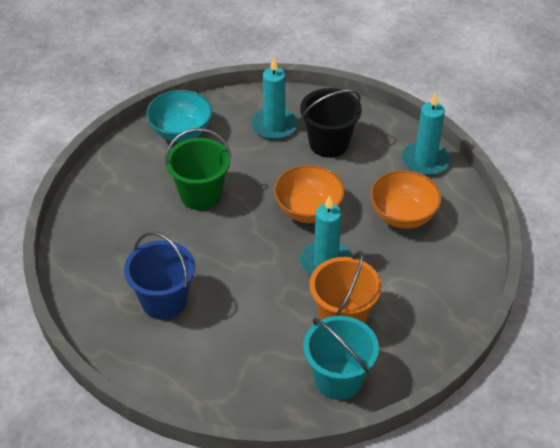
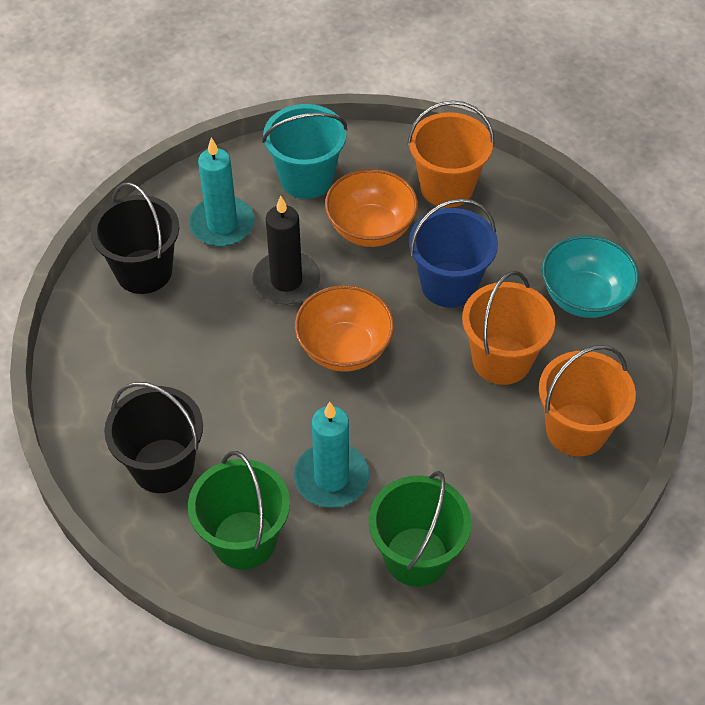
black bucket: [300,88,362,158] = 1 -> [91,182,179,294] [104,382,203,493] = 2
black candle: none = 0 -> [252,196,320,304] = 1
green bucket: [165,128,231,210] = 1 -> [188,451,290,569] [368,471,472,587] = 2
orange bucket: [309,251,382,323] = 1 -> [407,101,494,208] [462,271,555,385] [539,345,636,456] = 3
turquoise candle: [251,58,298,140] [300,195,352,276] [402,92,450,176] = 3 -> [189,137,255,247] [294,402,369,508] = 2

